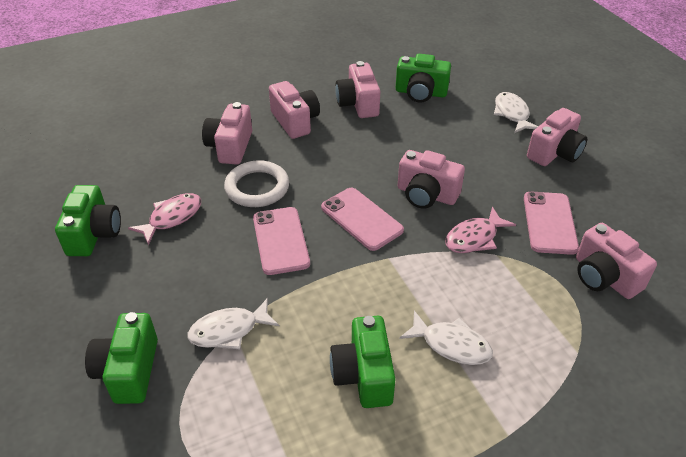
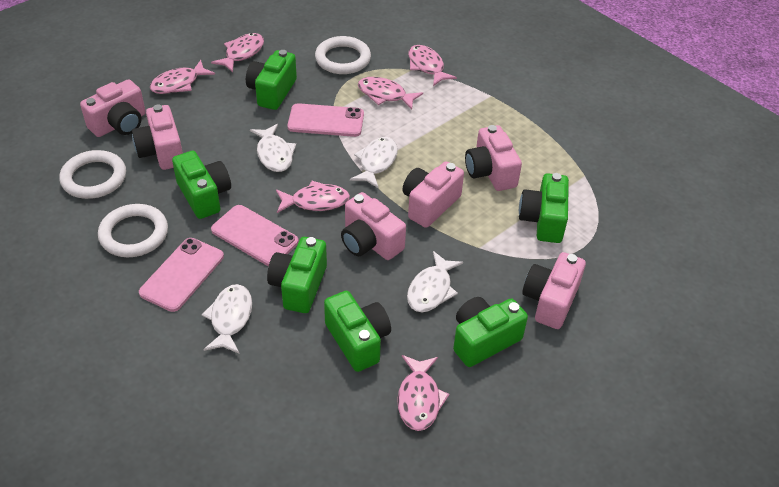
green camera: [55,185,121,256] [85,312,158,404] [330,316,395,408] [396,54,451,102] = 4 -> [172,151,231,219] [246,50,297,110] [267,237,327,313] [324,291,391,372] [453,297,528,367] [519,173,569,243] = 6
pink fish: [128,193,201,245] [445,207,516,253] = 2 -> [150,60,215,94] [211,33,264,73] [276,181,350,213] [358,77,423,110] [397,355,449,431] [408,45,457,86] = 6
white fish: [187,298,280,349] [399,311,493,365] [494,92,538,133] = 3 -> [202,284,252,354] [250,124,296,172] [350,137,398,188] [407,251,463,312] = 4
white ring: [224,160,289,207] = 1 -> [59,150,126,199] [98,204,168,257] [315,36,371,74] = 3

